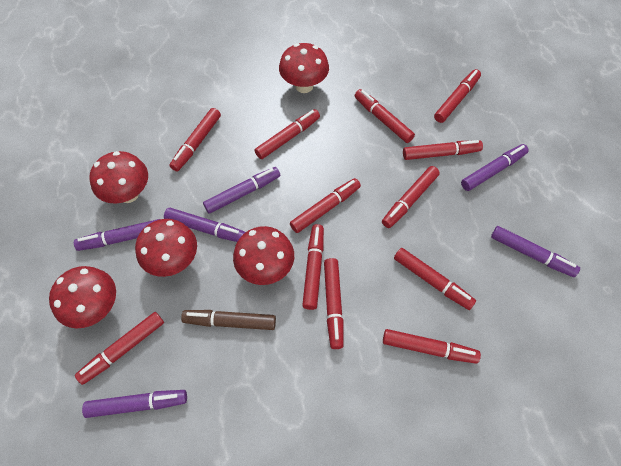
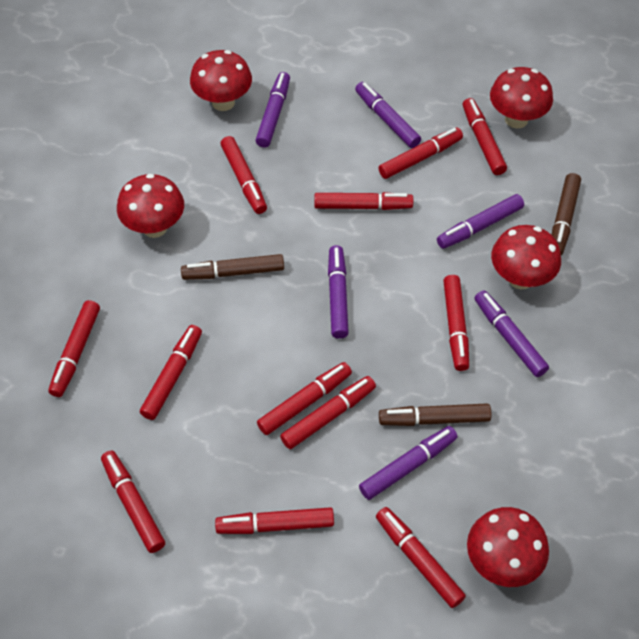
brown marker: [181,310,276,330] = 1 -> [181,254,284,280] [379,403,492,426] [552,173,581,255] = 3

